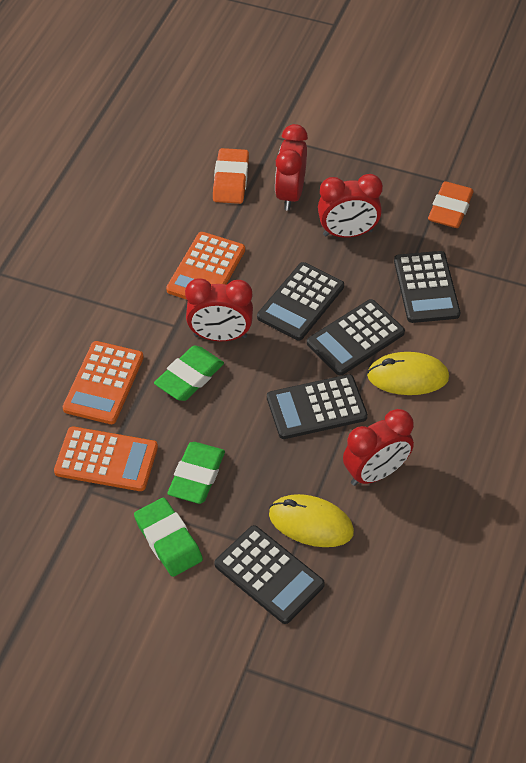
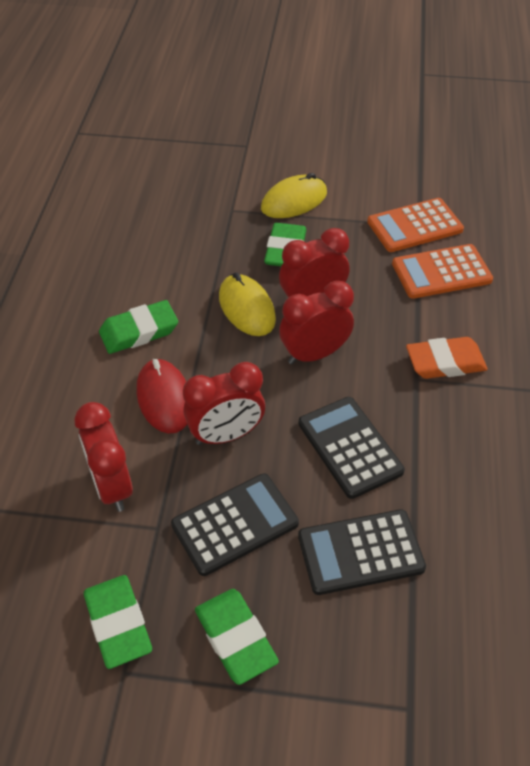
black calculator: [214,525,325,624] [257,262,344,341] [267,374,368,439] [307,299,405,376] [394,251,460,323] = 5 -> [171,474,299,576] [298,397,405,499] [298,509,426,595] = 3
green eraser: [134,498,203,577] [154,346,224,401] [167,442,225,504] = 3 -> [84,575,152,669] [99,300,178,354] [195,589,279,685] [264,223,306,266] = 4
orange calculator: [54,426,158,491] [63,341,144,424] [166,232,245,300] = 3 -> [367,198,464,252] [392,244,493,299] = 2
orange eraser: [213,148,249,204] [428,181,474,228] = 2 -> [406,337,488,379] = 1
red mouse: none = 0 -> [137,359,187,434] = 1

